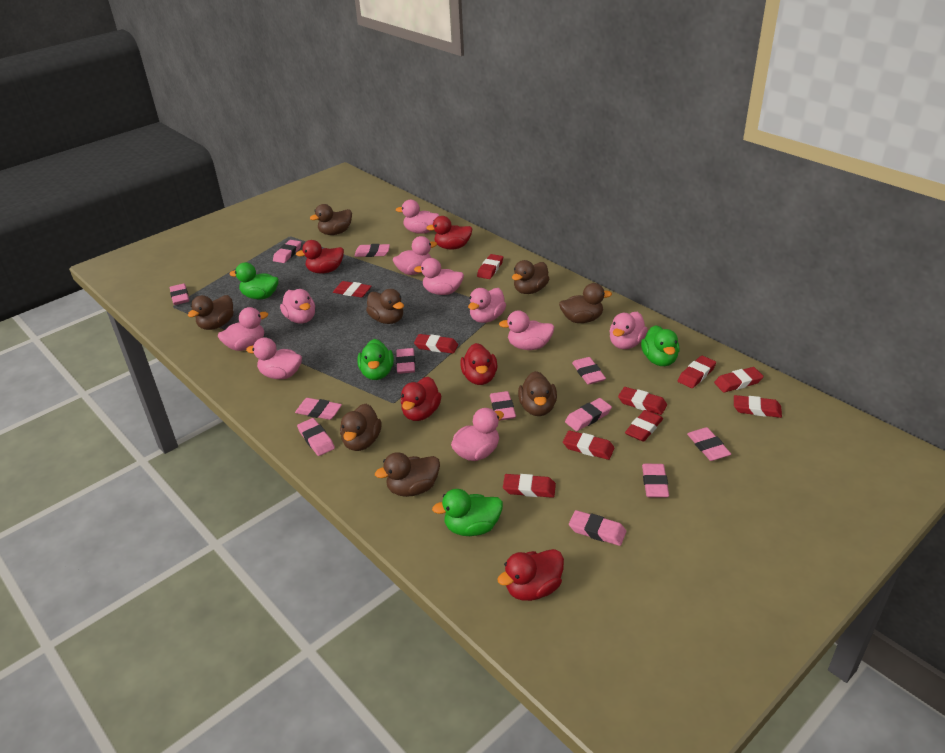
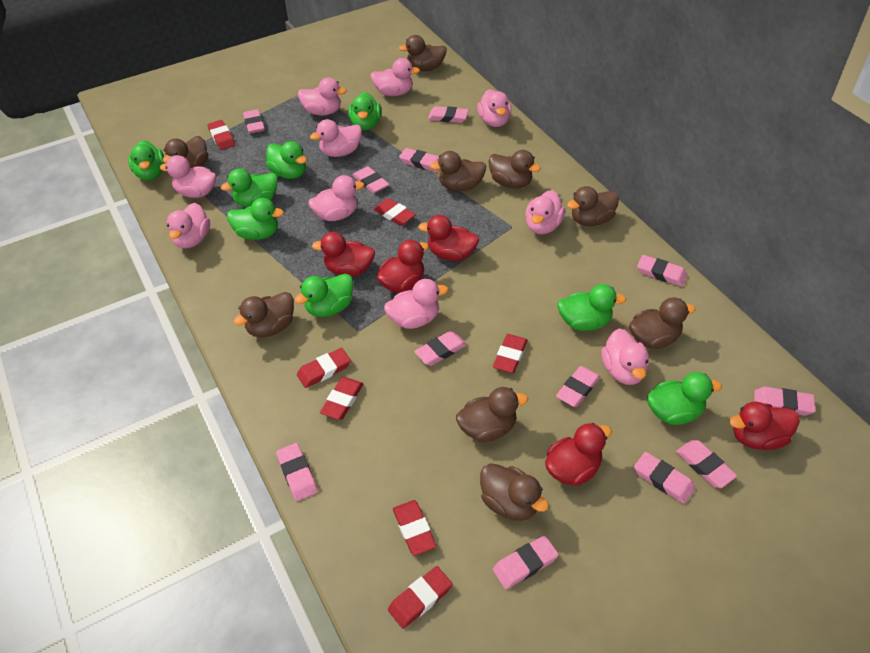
brown duck: [188,295,233,330] [310,204,352,235] [340,404,381,451] [366,289,404,324] [375,452,440,497] [512,260,549,294] [518,371,557,416] [559,283,612,323] = 8 -> [163,136,208,168] [233,292,294,337] [399,35,447,71] [430,151,486,191] [456,387,528,442] [480,463,549,521] [489,150,541,188] [567,186,619,226] [629,297,696,349] = 9
green duck: [229,262,279,299] [357,339,394,380] [432,489,503,536] [641,325,680,366] = 4 -> [128,140,164,180] [221,169,278,207] [227,198,284,240] [266,141,307,179] [294,274,353,317] [348,92,381,130] [557,284,626,331] [647,372,722,425] = 8
red eraser: [333,281,372,298] [414,334,458,354] [477,254,503,279] [503,474,556,498] [563,430,614,460] [618,387,667,415] [625,410,663,442] [678,356,716,388] [714,367,764,393] [734,395,782,418] = 10 -> [207,120,235,150] [297,348,351,388] [320,377,363,420] [373,198,416,226] [388,566,453,629] [393,500,436,556] [493,334,527,373] = 7

